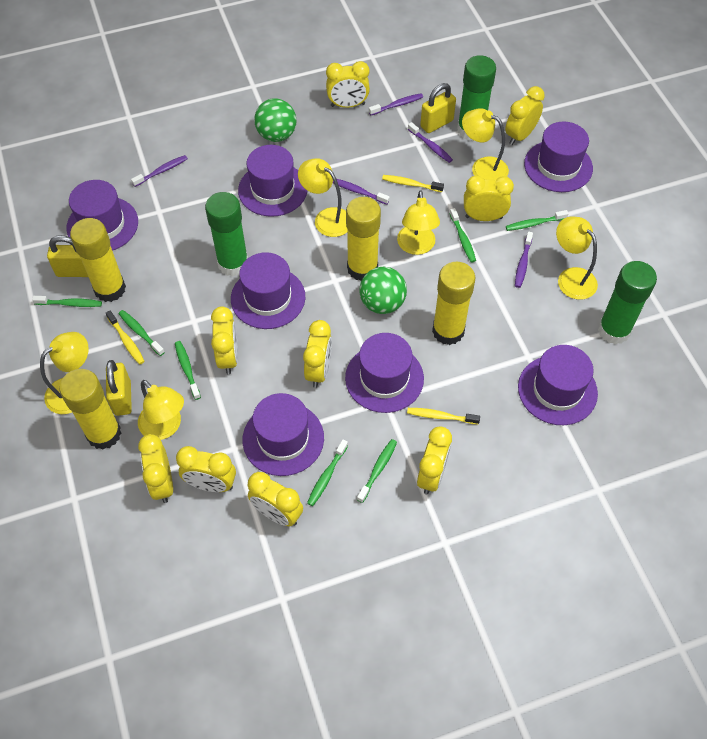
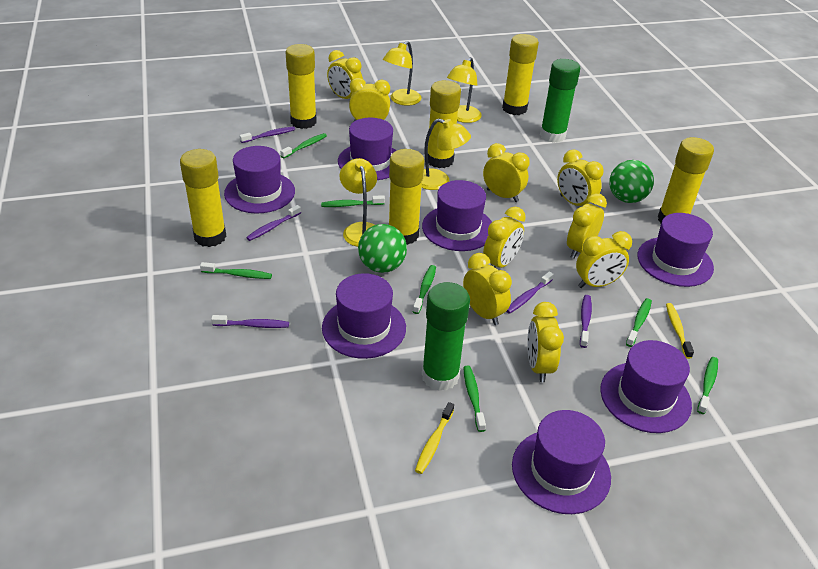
green glue stick: [205,192,248,277] [457,55,496,141] [598,261,657,344] = 3 -> [422,282,470,391] [540,59,580,143] = 2
yellow glue stick: [59,369,121,450] [70,218,126,302] [346,197,381,281] [432,262,475,345] = 4 -> [180,149,227,247] [286,44,317,129] [388,149,424,245] [428,80,461,168] [502,34,539,115] [658,137,714,224] = 6
yellow lamp: [40,332,89,414] [138,380,184,440] [298,158,347,237] [397,190,440,255] [462,108,509,180] [556,216,598,300] = 6 -> [339,158,377,247] [383,41,422,106] [421,119,471,190] [447,57,482,123] = 4
yellow padlock: [47,235,88,277] [106,360,132,416] [420,83,456,133] = 3 -> none = 0
yellow toothbrush: [106,310,145,364] [382,175,444,192] [407,408,480,424] = 3 -> [415,402,454,474] [666,303,694,359] = 2

